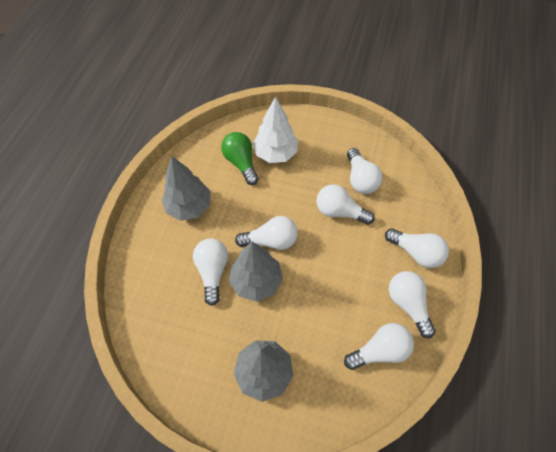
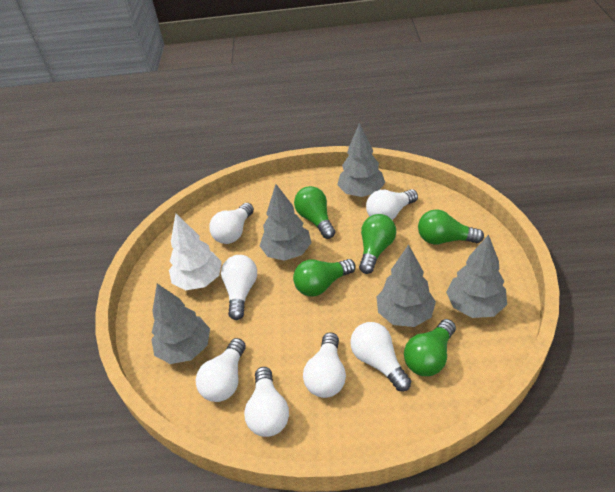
green light bulb: [221,132,259,185] = 1 -> [293,259,356,296] [294,186,335,239] [359,214,396,274] [404,319,456,376] [418,209,484,244] = 5
grey tree: [162,156,211,221] [229,242,283,302] [233,340,293,402] = 3 -> [151,283,210,364] [260,184,311,261] [337,123,385,197] [376,244,436,327] [446,235,507,318] = 5

